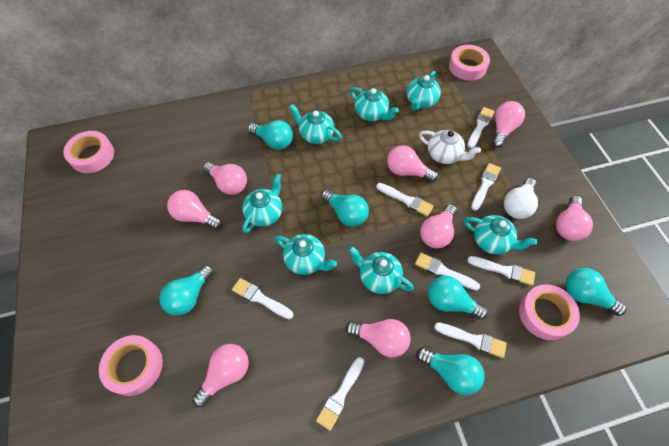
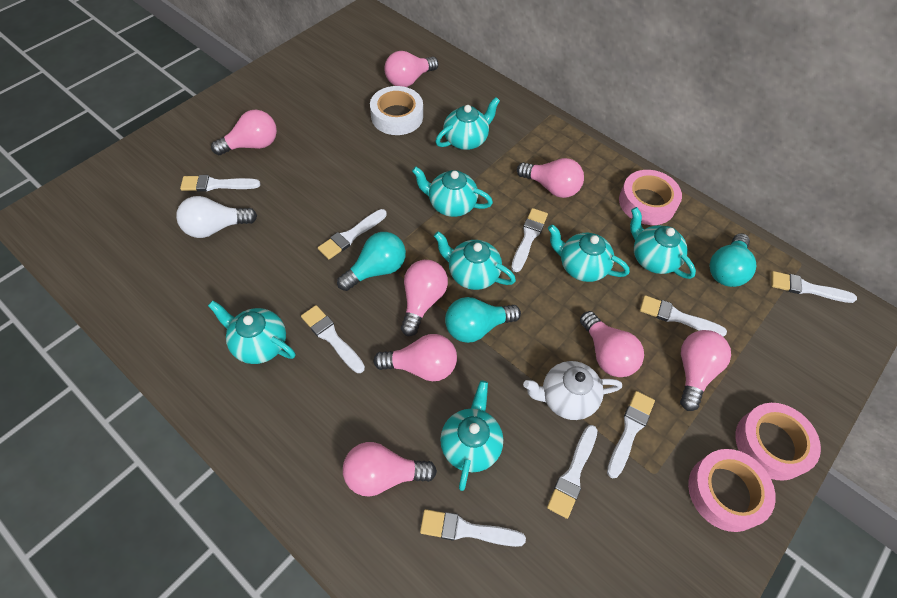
pink tape: [63,131,114,173] [99,335,163,396] [449,45,490,81] [519,284,580,340] = 4 -> [619,170,682,225] [688,449,776,532] [735,403,821,481] = 3
turquoise light bulb: [159,264,214,316] [248,120,293,150] [321,190,369,227] [416,347,485,395] [428,276,488,320] [565,268,627,316] = 6 -> [337,232,406,291] [445,297,521,343] [710,233,756,287] = 3
white brush: [232,278,293,319] [316,357,364,431] [376,183,434,216] [415,253,480,290] [434,322,507,358] [467,107,495,148] [467,256,535,286] [471,163,501,211] = 8 -> [180,175,261,192] [301,305,365,373] [318,209,387,259] [420,509,526,547] [511,208,548,272] [547,425,598,519] [607,391,655,478] [640,295,727,336] [771,271,857,303] = 9
white tape: none = 0 -> [370,86,423,135] = 1

